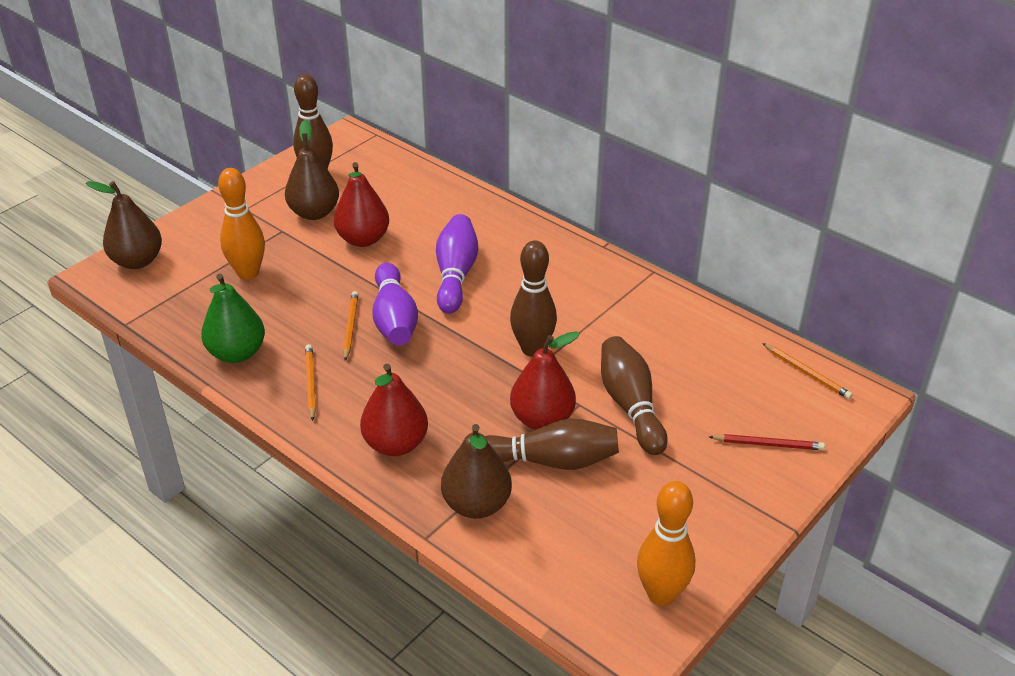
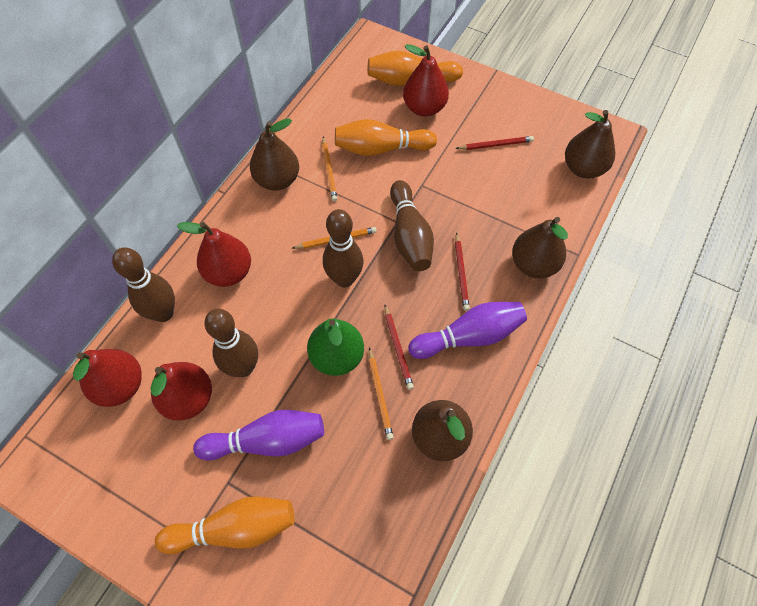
brown pear: [86,181,162,269] [285,120,339,220] [441,424,512,519] = 3 -> [250,118,299,191] [412,400,473,461] [512,217,568,278] [565,110,615,178] = 4
orange bowling pin: [218,168,265,280] [637,481,696,606] = 2 -> [155,496,294,554] [335,119,437,156] [367,51,463,86] = 3
red pear: [334,162,389,247] [360,364,428,456] [510,331,580,430] = 3 -> [73,349,142,407] [151,362,212,420] [177,222,251,287] [403,44,449,117] = 4
red pencil: [709,434,825,450] = 1 -> [385,305,414,390] [455,136,534,150] [455,232,470,311] = 3

